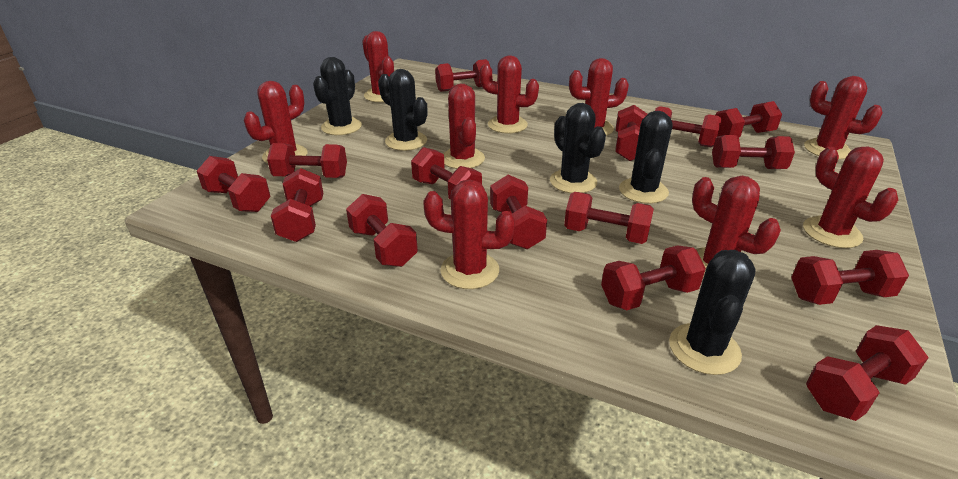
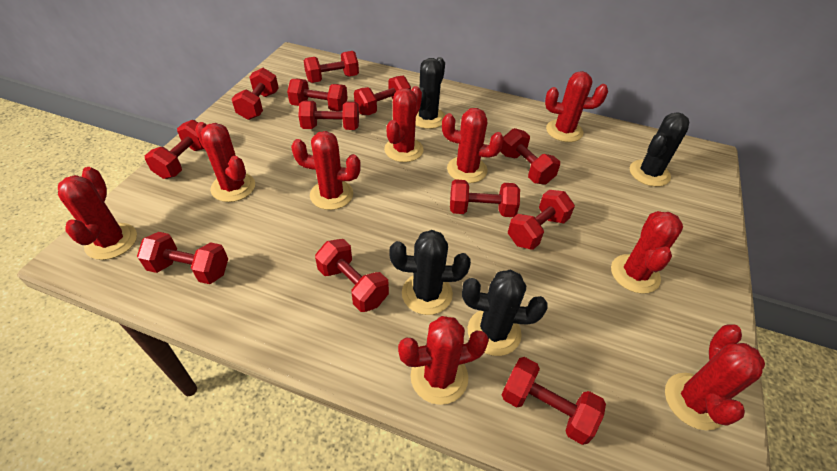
black cactus: [313,57,362,135] [378,69,427,151] [550,103,606,193] [619,111,672,204] [669,250,756,375] = 5 -> [389,230,471,315] [415,57,445,129] [462,269,548,356] [630,113,689,187] = 4
red dumbbell: [197,156,270,212] [267,143,347,178] [271,168,324,242] [346,194,418,267] [411,147,482,200] [435,59,490,92] [490,175,547,249] [564,192,654,244] [601,245,706,310] [616,105,648,161] [655,106,722,147] [712,135,795,169] [715,101,782,137] [791,250,909,305] [806,325,929,421] = 15 -> [137,232,228,284] [145,120,204,179] [232,68,279,120] [287,79,348,111] [298,101,359,130] [304,51,359,83] [315,239,389,312] [354,76,411,115] [450,179,520,217] [500,128,560,185] [502,357,606,445] [508,190,575,250] = 12

